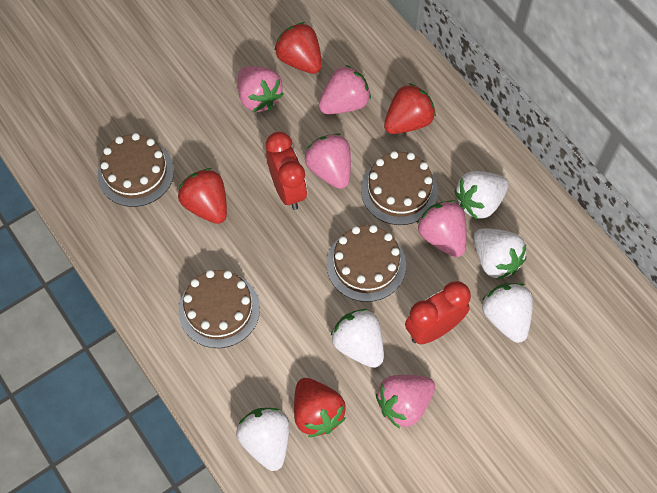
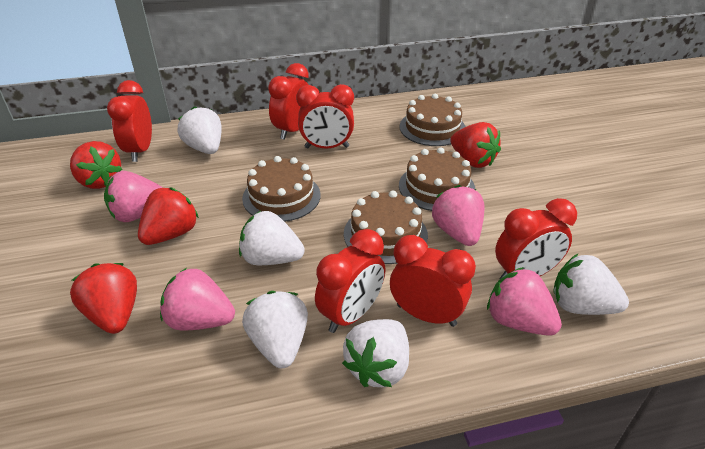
pink strawberry: [237,66,284,112] [305,133,351,189] [319,65,371,114] [376,375,435,429] [417,200,466,257] = 5 -> [104,171,163,222] [160,268,235,330] [432,185,484,246] [487,267,562,336] = 4
red clock: [266,132,307,210] [405,281,471,345] = 2 -> [107,80,152,162] [268,63,309,140] [296,84,354,148] [315,229,385,333] [390,235,476,327] [495,198,577,279] = 6

